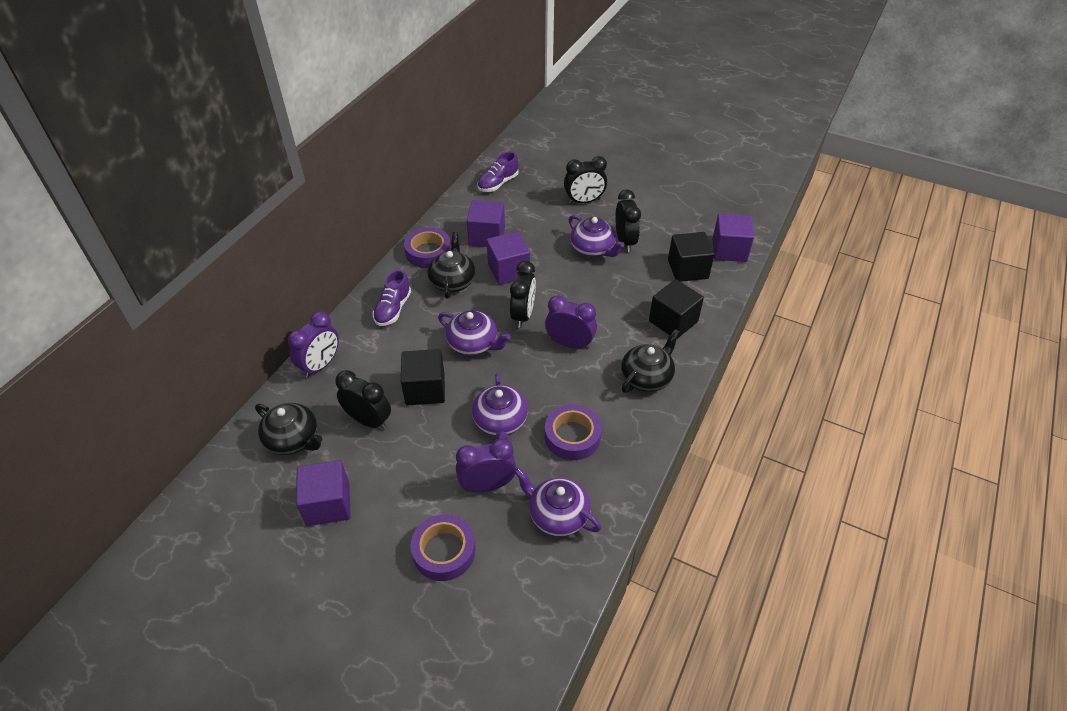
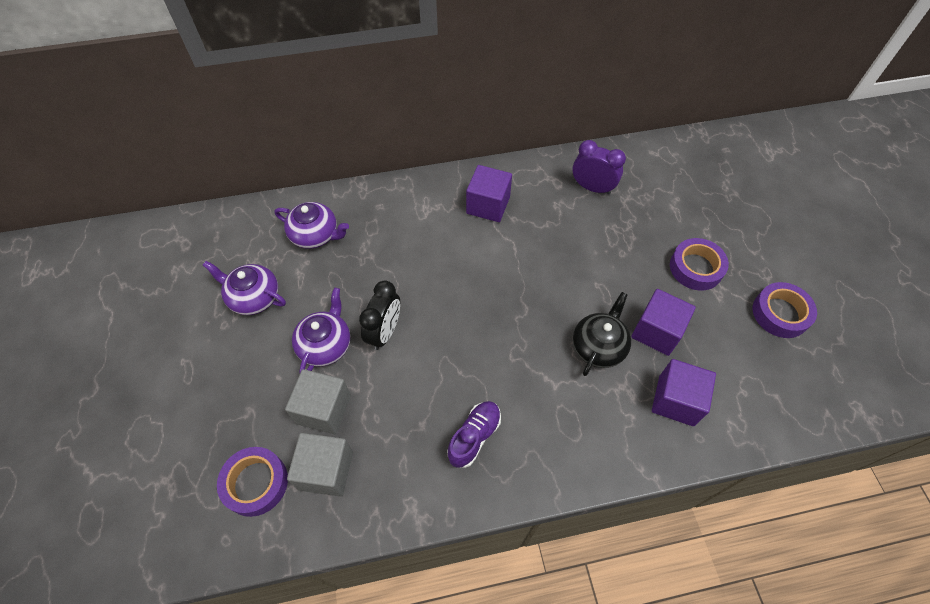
black clock: [335,370,391,430] [510,261,536,328] [564,156,607,204] [615,189,641,252] = 4 -> [359,281,400,350] = 1
black cube: [401,349,445,405] [649,279,704,339] [668,232,715,282] = 3 -> none = 0
black teapot: [255,403,322,455] [428,232,475,298] [621,329,680,393] = 3 -> [573,292,631,376] = 1
grey cube: none = 0 -> [285,369,351,434] [287,433,353,497] = 2
purple clock: [288,311,339,378] [456,438,516,492] [545,295,597,349] = 3 -> [572,140,626,195] = 1
purple cube: [296,460,351,526] [467,200,505,247] [487,231,530,285] [712,214,754,262] = 4 -> [466,165,512,222] [631,289,696,356] [652,359,716,426] = 3
purple shoe: [372,270,411,326] [478,152,519,192] = 2 -> [447,401,501,468] = 1
purple teapot: [438,311,511,356] [472,373,528,440] [514,467,601,537] [569,215,625,257] = 4 -> [203,261,286,315] [275,202,349,249] [292,287,350,373] = 3

